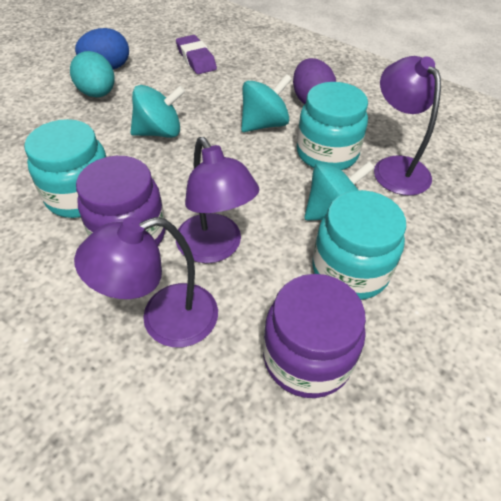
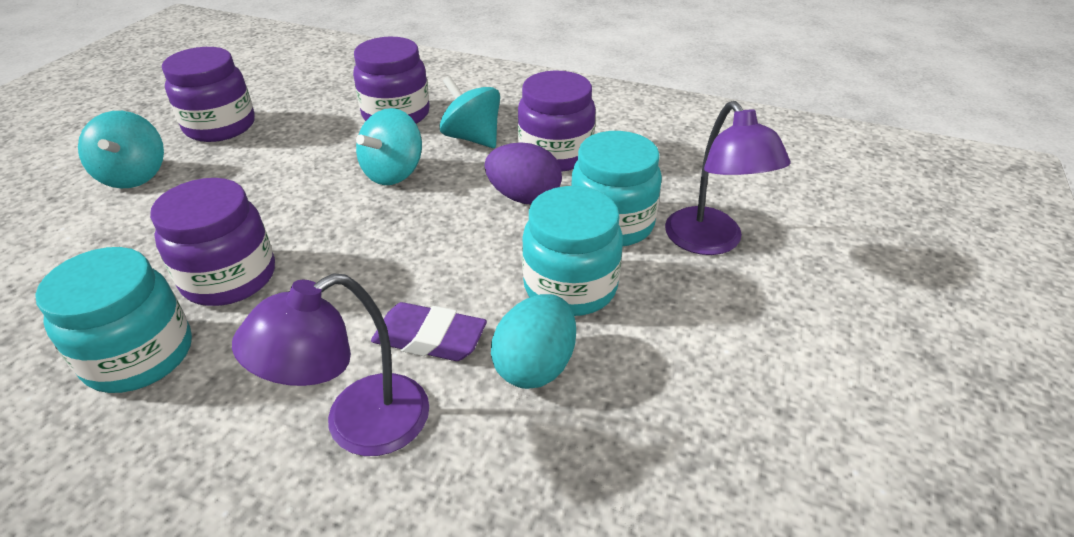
blue egg: [75,28,129,70] = 1 -> none = 0
purple jar: [76,156,165,245] [263,274,366,398] = 2 -> [150,178,275,306] [162,47,255,142] [353,37,430,124] [518,71,596,172] = 4
purple lamp: [74,217,218,347] [176,137,259,263] [374,56,441,195] = 3 -> [232,273,429,456] [665,101,791,255] = 2

